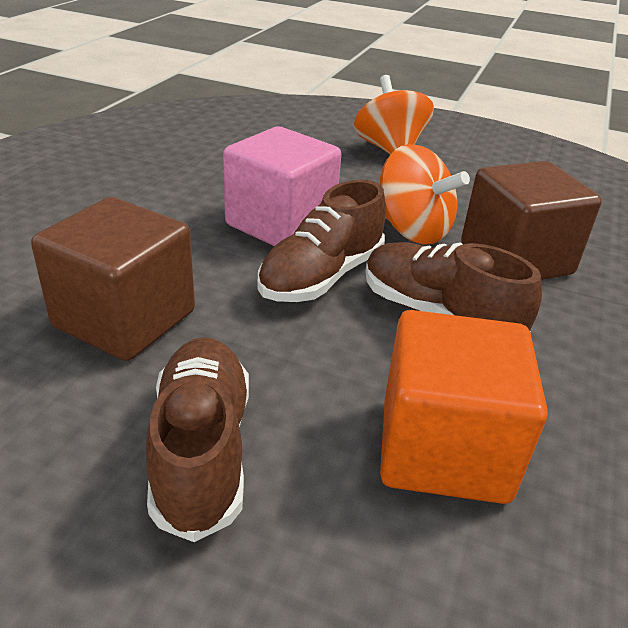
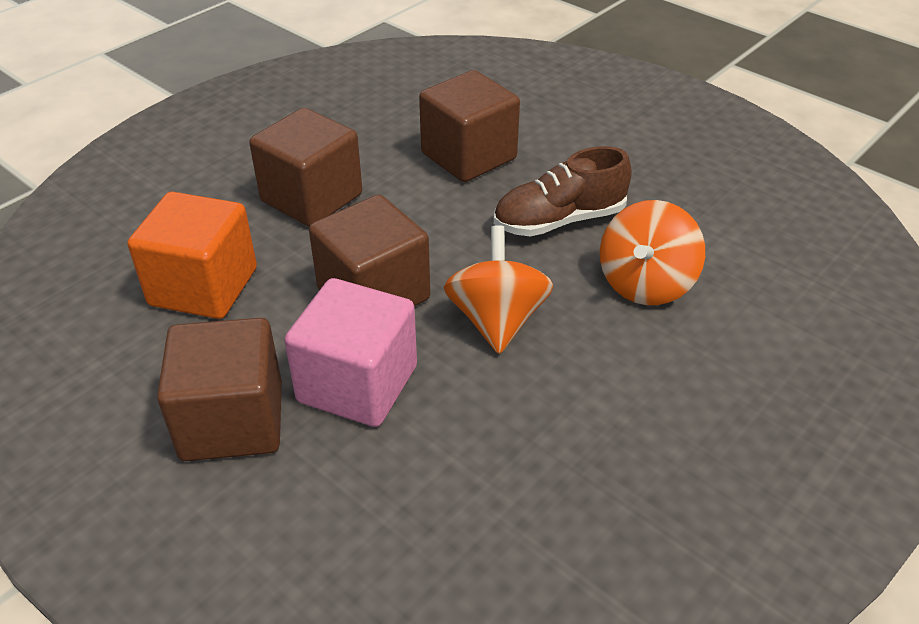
brown cube: [31,197,195,361] [461,161,602,280] = 2 -> [157,318,282,461] [249,108,362,227] [309,195,430,306] [419,70,520,182] = 4
brown shoe: [146,337,249,542] [258,180,386,302] [365,242,542,333] = 3 -> [494,146,632,236] = 1

